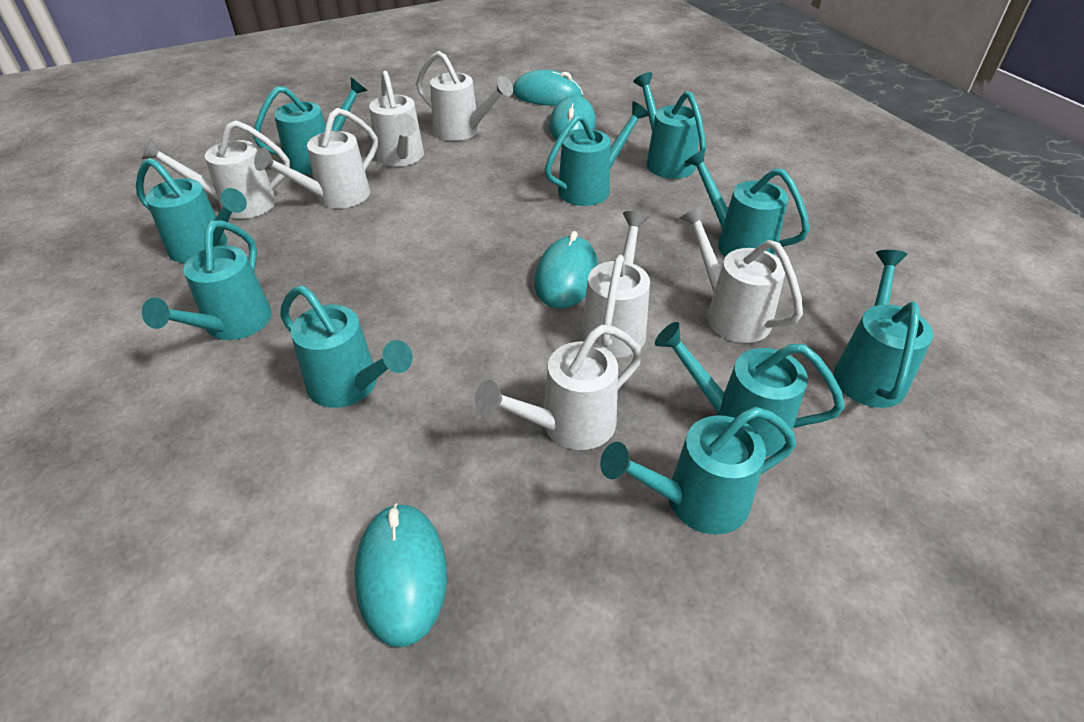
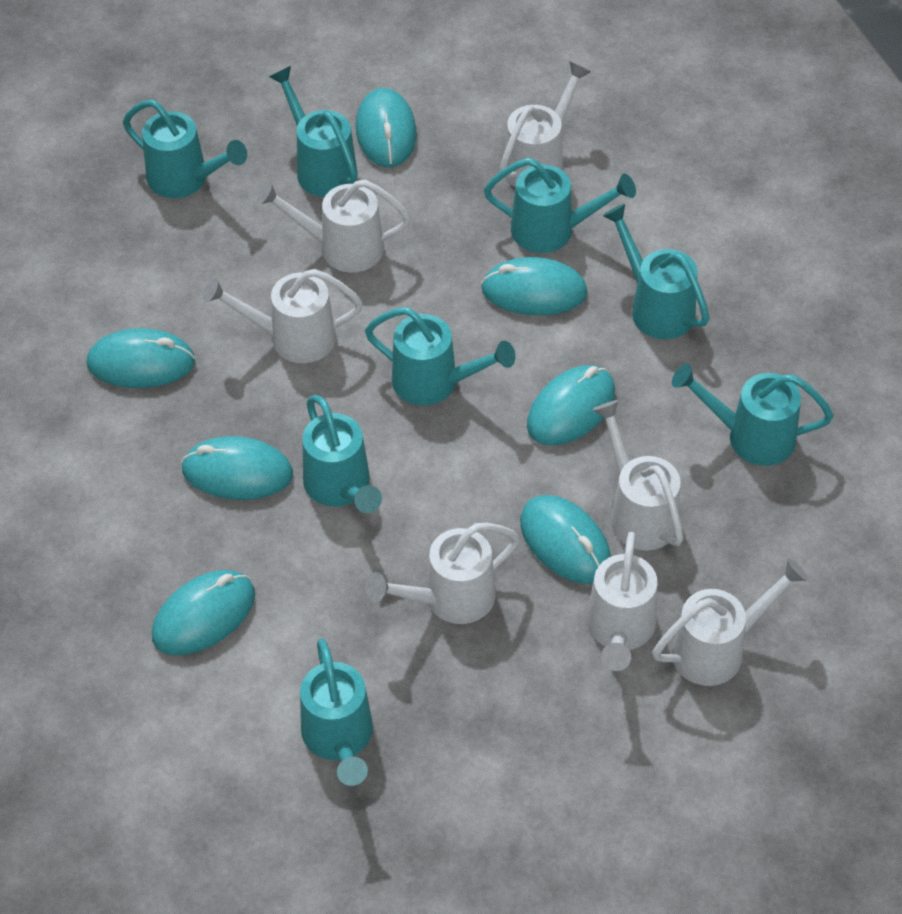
turquoise mouse: [355,503,447,647] [513,70,583,106] [535,231,598,308] [549,95,596,140] = 4 -> [87,328,195,388] [152,570,255,655] [181,436,293,500] [356,88,417,167] [481,257,588,315] [520,495,611,584] [527,365,615,446] = 7
turquoise watering can: [136,158,247,263] [142,220,272,340] [253,77,368,174] [280,286,413,408] [545,101,649,206] [600,407,796,535] [633,72,706,179] [655,322,845,457] [685,148,810,257] [834,250,933,408] = 10 -> [123,100,247,198] [269,66,357,197] [300,638,373,786] [302,395,382,513] [365,307,515,406] [484,158,636,253] [602,204,710,339] [672,364,833,466] = 8

